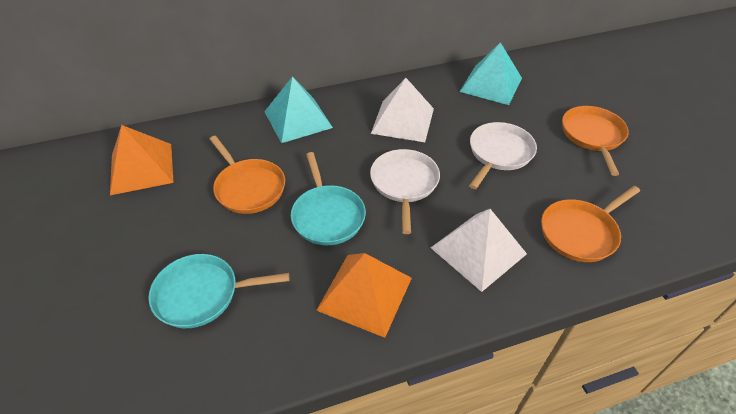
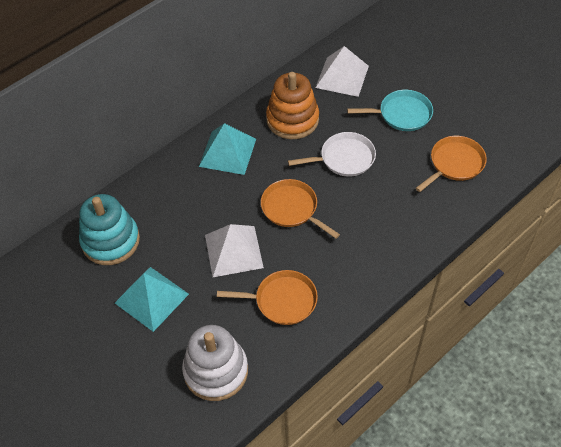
orange pyramid: [110,125,174,195] [316,253,412,338] = 2 -> none = 0
orange stacking toy: none = 0 -> [266,72,319,139] = 1
turquoise pan: [148,254,289,328] [291,152,366,245] = 2 -> [347,90,433,131] = 1
turquoise stacking toy: none = 0 -> [79,194,140,265] = 1
white pan: [370,149,440,234] [469,122,537,189] = 2 -> [288,132,376,177] = 1
white stacking toy: none = 0 -> [182,325,248,401] = 1

